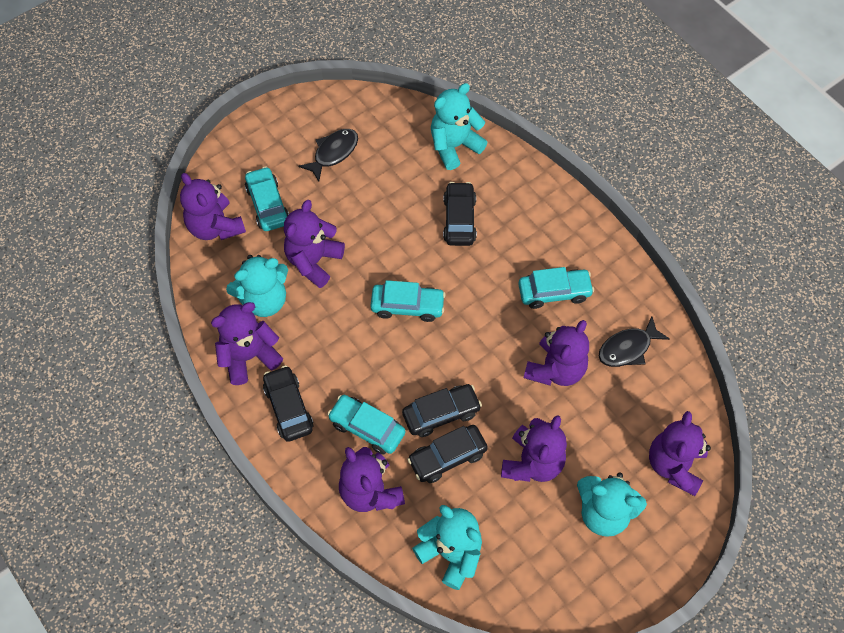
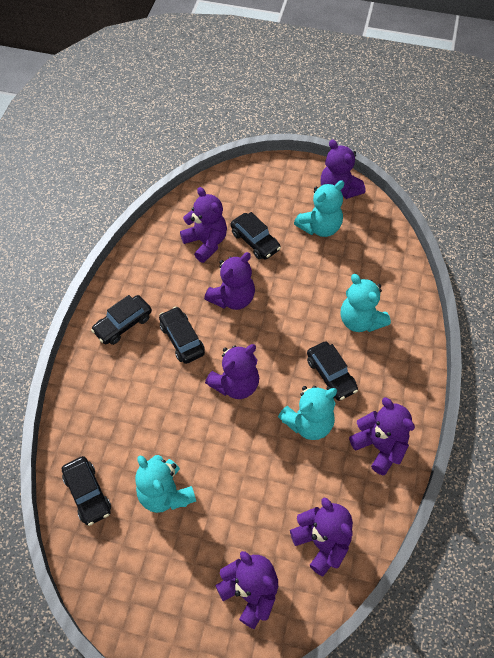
black car: [263,365,314,442] [402,384,482,437] [407,425,488,483] [443,182,477,246] = 4 -> [62,456,111,526] [91,295,152,345] [159,306,205,364] [230,212,281,259] [307,341,358,401] = 5
black fish: [298,129,358,182] [599,316,670,367] = 2 -> none = 0
turquoise car: [245,166,289,231] [327,395,405,454] [370,280,446,322] [518,267,594,309] = 4 -> none = 0

